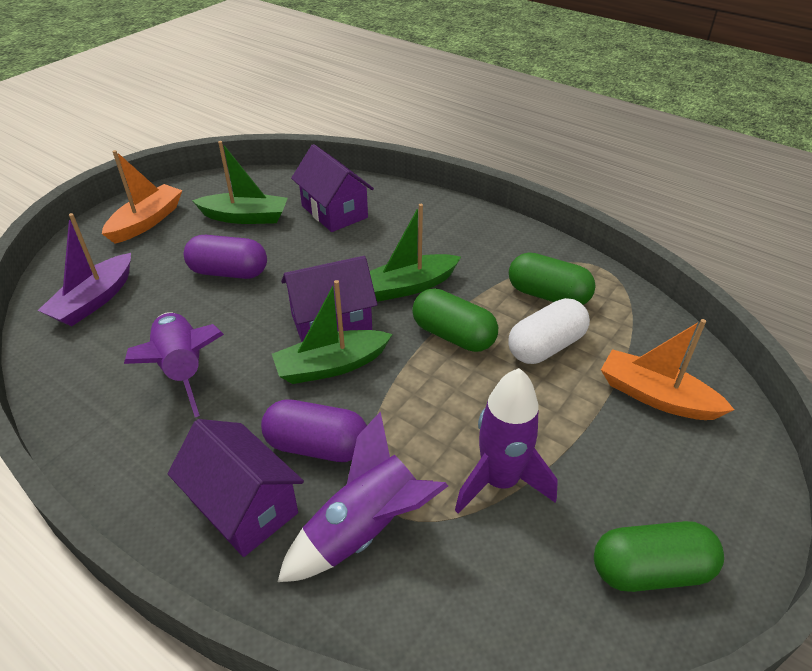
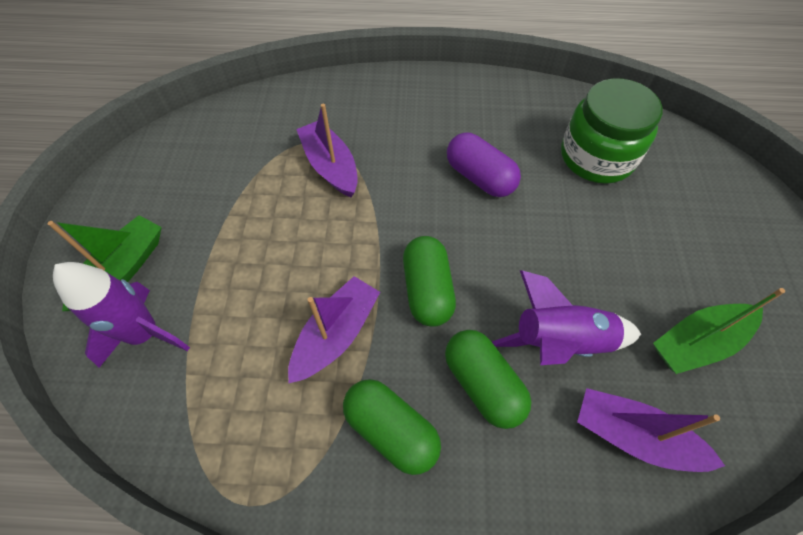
green boat: [192,141,288,224] [272,280,392,384] [370,204,461,302] = 3 -> [48,215,162,311] [653,288,785,374] = 2
green jar: none = 0 -> [561,78,663,184] = 1
orange boat: [102,150,182,244] [601,319,734,420] = 2 -> none = 0
purple boat: [38,213,131,326] = 1 -> [288,276,380,384] [296,103,358,197] [577,388,725,472] = 3
purple capsule: [184,235,267,279] [261,400,367,462] = 2 -> [447,132,521,197] = 1
purple house: [168,419,304,557] [281,256,377,342] [291,144,374,232] = 3 -> none = 0
purple rocket: [124,312,224,417] [278,411,448,582] [455,368,558,514] = 3 -> [53,262,190,368] [492,270,641,365] = 2
white capsule: [508,298,590,364] = 1 -> none = 0

